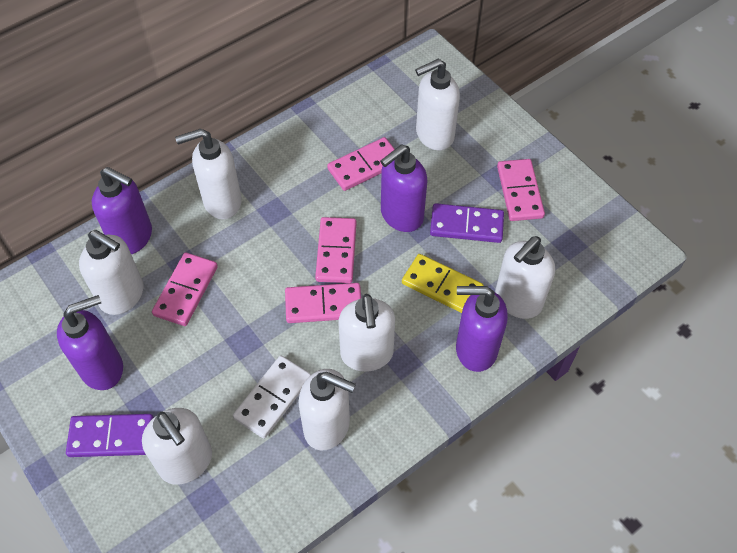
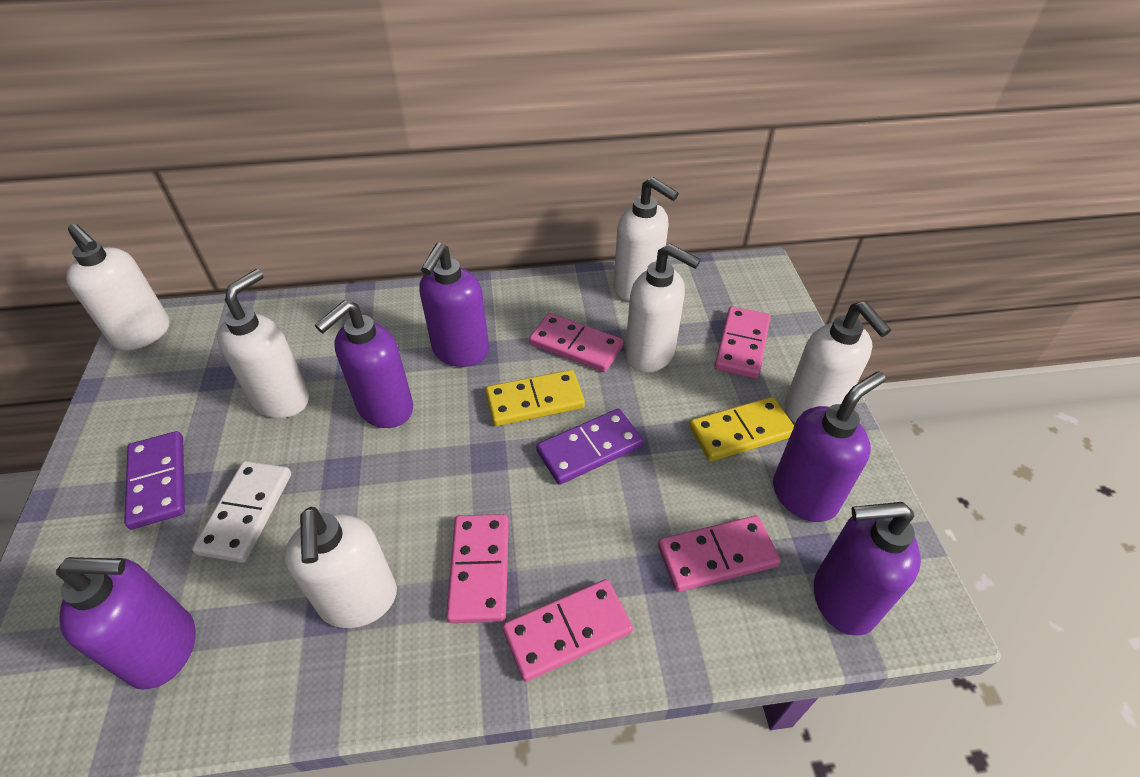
purple soap dispenser: [57,295,123,390] [92,167,152,255] [380,144,427,232] [456,286,508,372] = 4 -> [56,557,196,690] [315,300,413,428] [419,243,489,367] [773,371,885,522] [814,502,921,636] = 5
white soap dispenser: [79,230,143,315] [142,408,212,485] [175,129,242,219] [299,369,356,450] [338,294,395,372] [415,59,460,150] [495,236,555,319] = 7 -> [66,224,170,351] [217,269,309,418] [284,507,397,628] [614,177,679,301] [625,244,701,373] [785,302,891,423] = 6
yellow domino: [402,254,484,313] = 1 -> [485,370,585,426] [689,397,794,461] = 2

